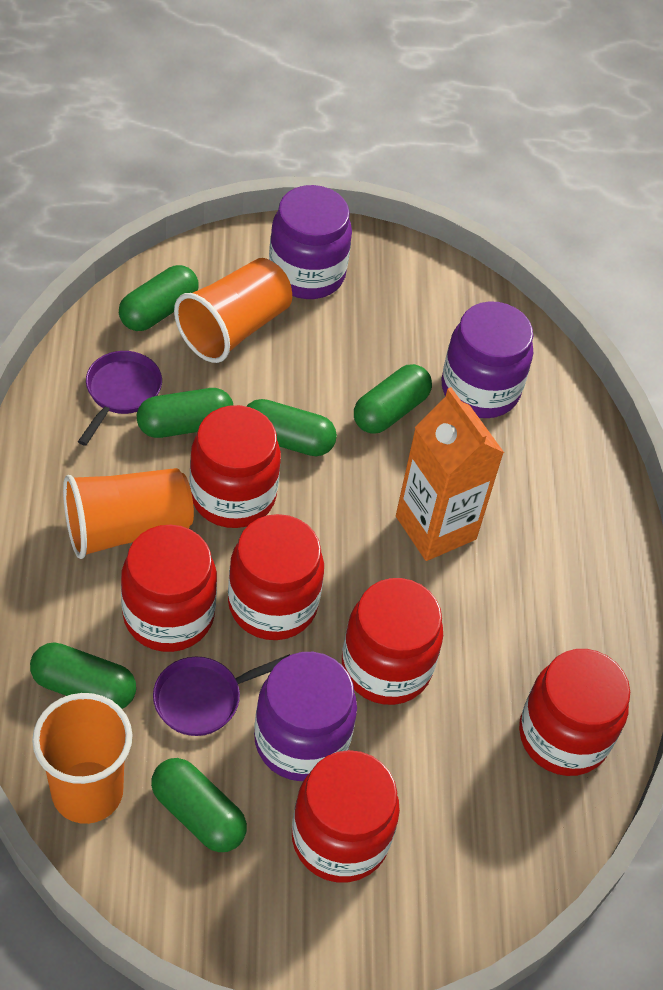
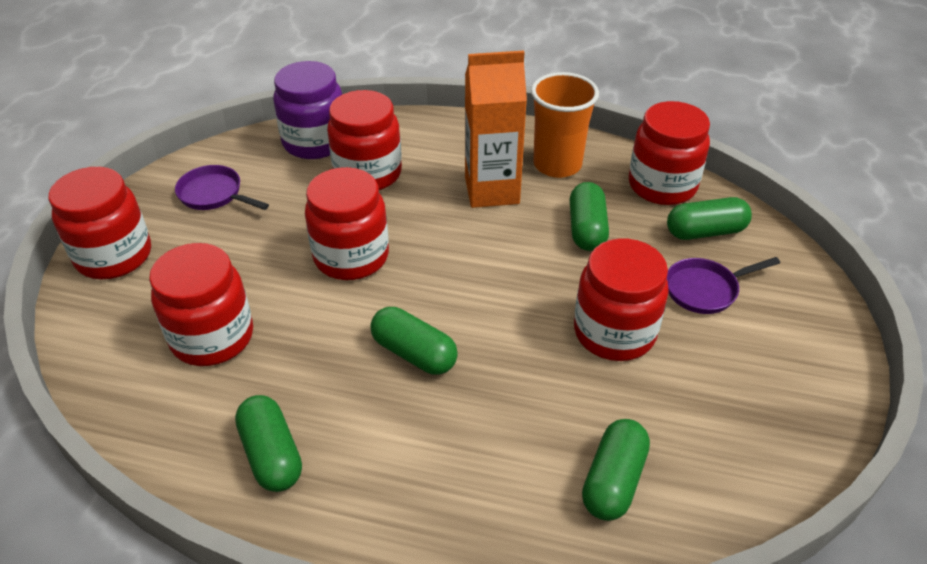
green capsule: [30,642,136,709] [119,265,199,331] [137,388,233,438] [151,758,247,852] [246,399,337,456] [354,364,432,434] = 6 -> [235,395,302,492] [371,307,458,375] [570,182,609,251] [582,419,650,521] [667,197,752,240] = 5
orange cup: [32,693,133,824] [63,468,194,559] [174,258,292,363] = 3 -> [531,72,599,178] = 1
purple jar: [254,652,357,781] [269,185,352,299] [441,301,533,418] = 3 -> [273,61,342,159] = 1

